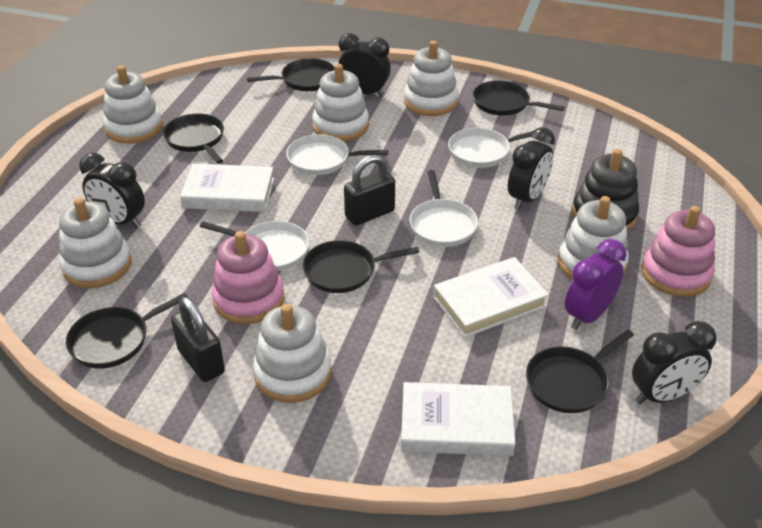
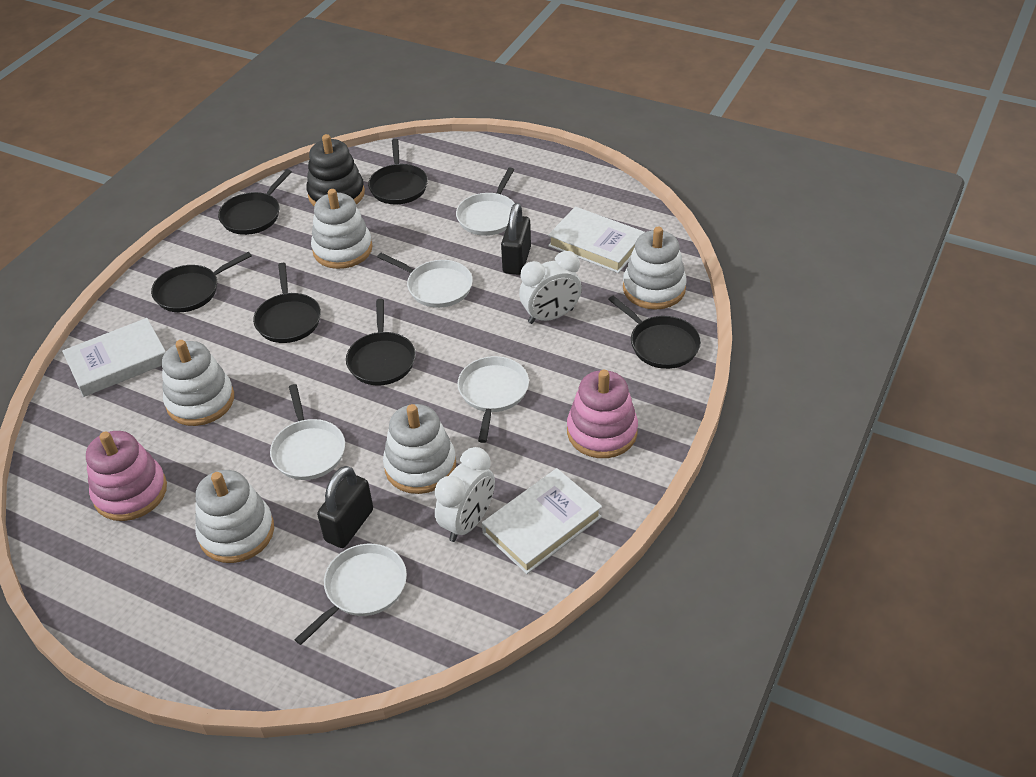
black clock: [79,153,145,228] [338,33,391,97] [508,127,555,210] [632,321,717,404] = 4 -> none = 0
purple clock: [565,239,626,330] = 1 -> none = 0
white clock: none = 0 -> [435,447,495,542] [519,251,582,324] = 2
white pan: [200,221,309,271] [286,134,388,175] [410,170,478,247] [448,128,533,168] = 4 -> [270,384,345,480] [294,544,407,645] [377,253,473,308] [456,168,515,236] [457,356,529,443] = 5
white stacking toy: [59,198,132,288] [103,66,163,144] [253,304,332,403] [312,64,369,141] [404,41,459,116] [558,196,629,279] = 6 -> [162,340,234,426] [195,470,274,563] [311,189,372,269] [383,404,456,494] [623,227,687,310] = 5

